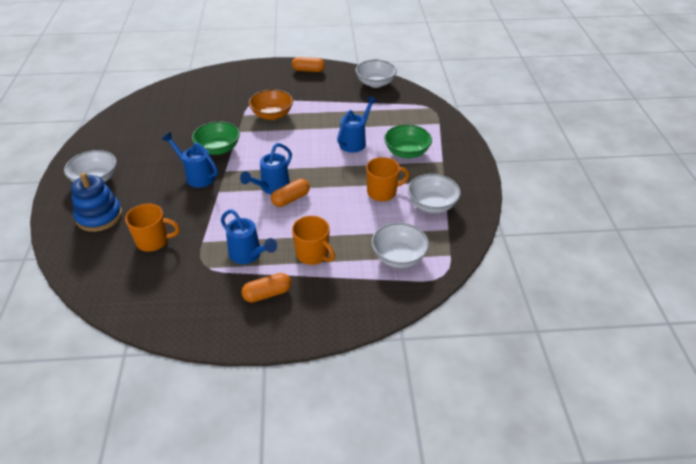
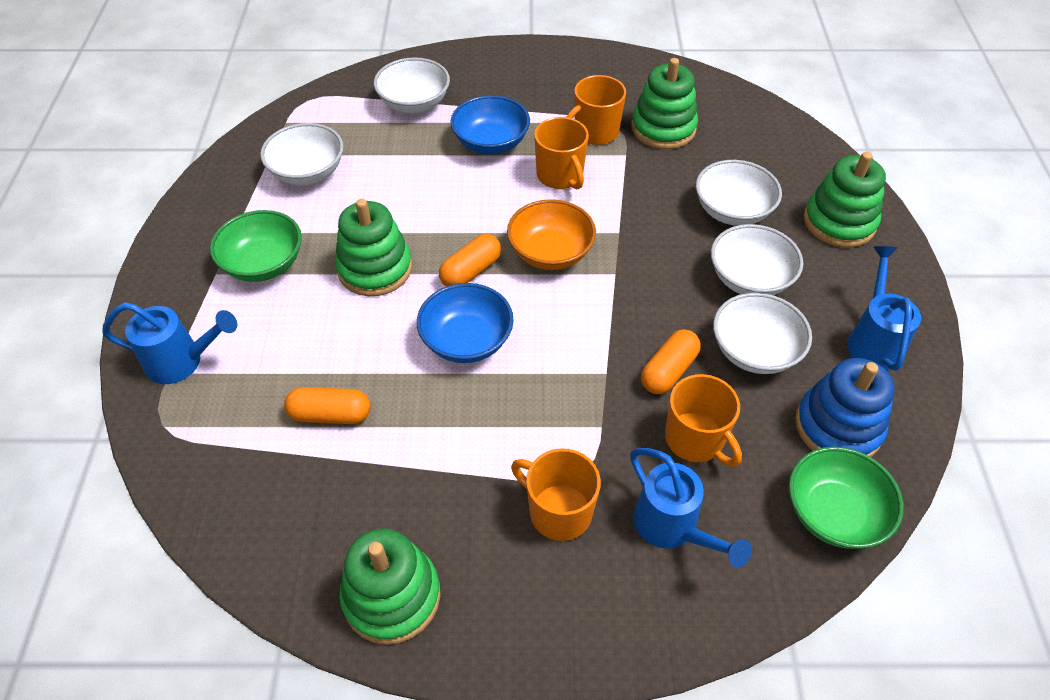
blue bowl: none = 0 -> [417,283,514,363] [450,95,530,155] = 2
blue watering can: [162,132,218,188] [221,210,277,264] [240,143,292,194] [337,96,377,153] = 4 -> [102,302,237,384] [630,448,752,568] [847,246,921,371] = 3
green stacking toy: none = 0 -> [335,199,412,296] [339,528,441,645] [631,58,698,149] [804,152,886,248] = 4
orange mug: [125,203,180,252] [292,216,335,265] [366,157,409,201] = 3 -> [511,448,601,541] [534,117,589,189] [567,75,626,145] [665,374,742,467] = 4
white bowl: [64,150,117,182] [356,60,397,88] [371,223,429,268] [408,174,461,213] = 4 -> [260,123,344,185] [374,57,450,113] [696,160,782,226] [711,224,803,295] [713,293,812,374] = 5

